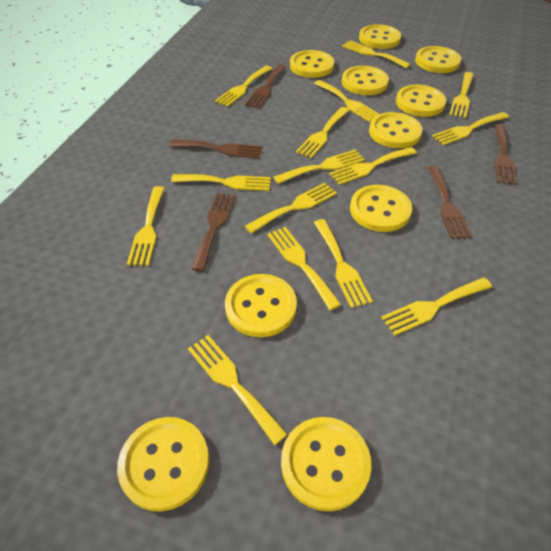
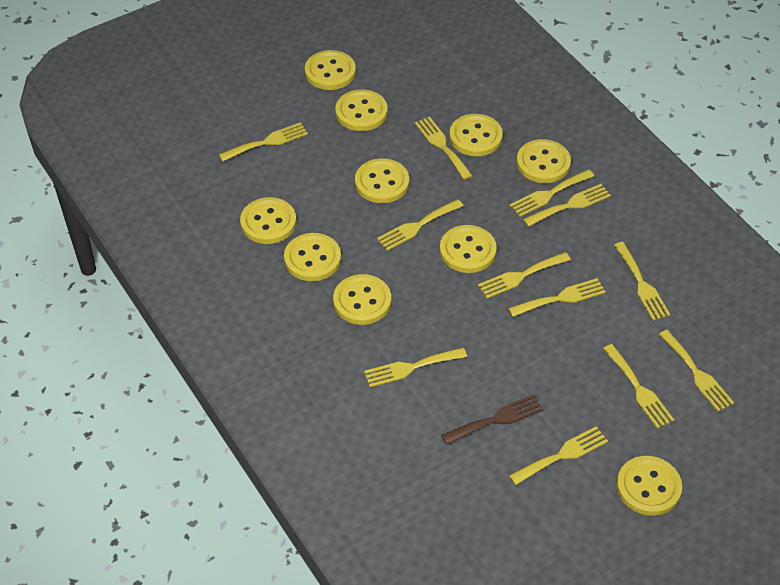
brown fork: [169,140,262,158] [191,193,235,271] [245,64,286,109] [427,166,472,239] [494,124,517,185] = 5 -> [441,394,543,445] = 1
yellow fork: [127,186,165,266] [171,174,271,191] [188,335,288,445] [215,66,272,107] [245,183,337,233] [268,227,342,310] [273,150,365,184] [296,107,350,158] [314,80,379,122] [314,219,373,308] [329,147,417,185] [342,40,411,68] [381,277,492,336] [432,112,509,145] [449,72,474,118] = 15 -> [219,122,308,161] [364,348,467,387] [377,199,463,251] [415,117,473,180] [478,252,571,299] [508,278,606,317] [509,426,608,485] [510,169,594,217] [523,184,611,227] [603,344,674,429] [614,242,670,320] [658,330,734,412] = 12

